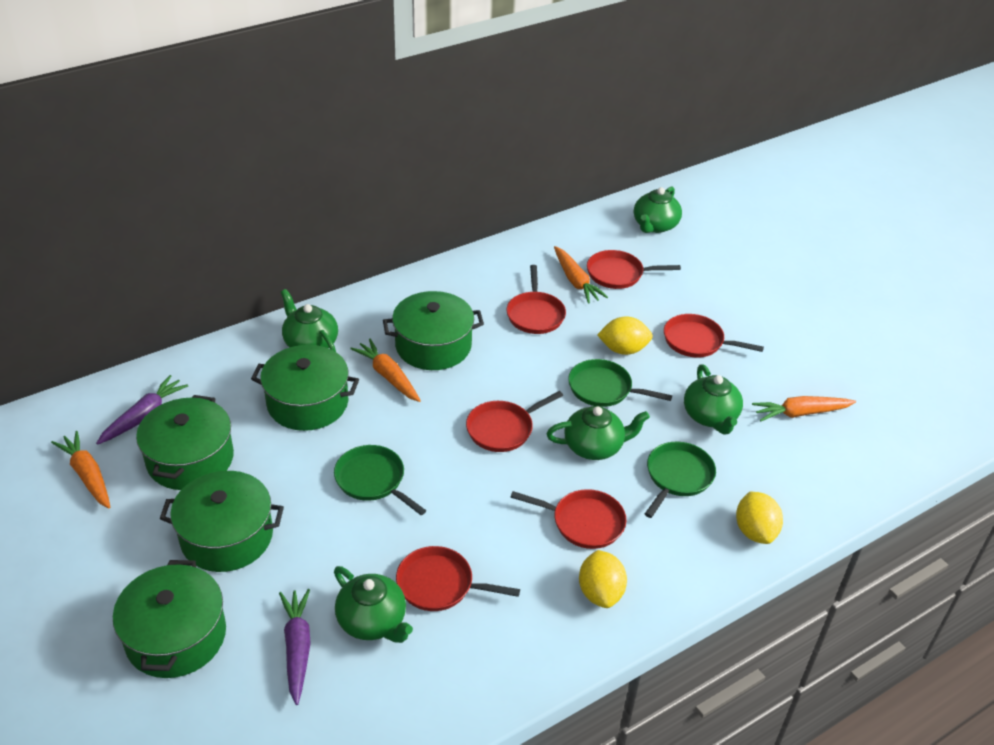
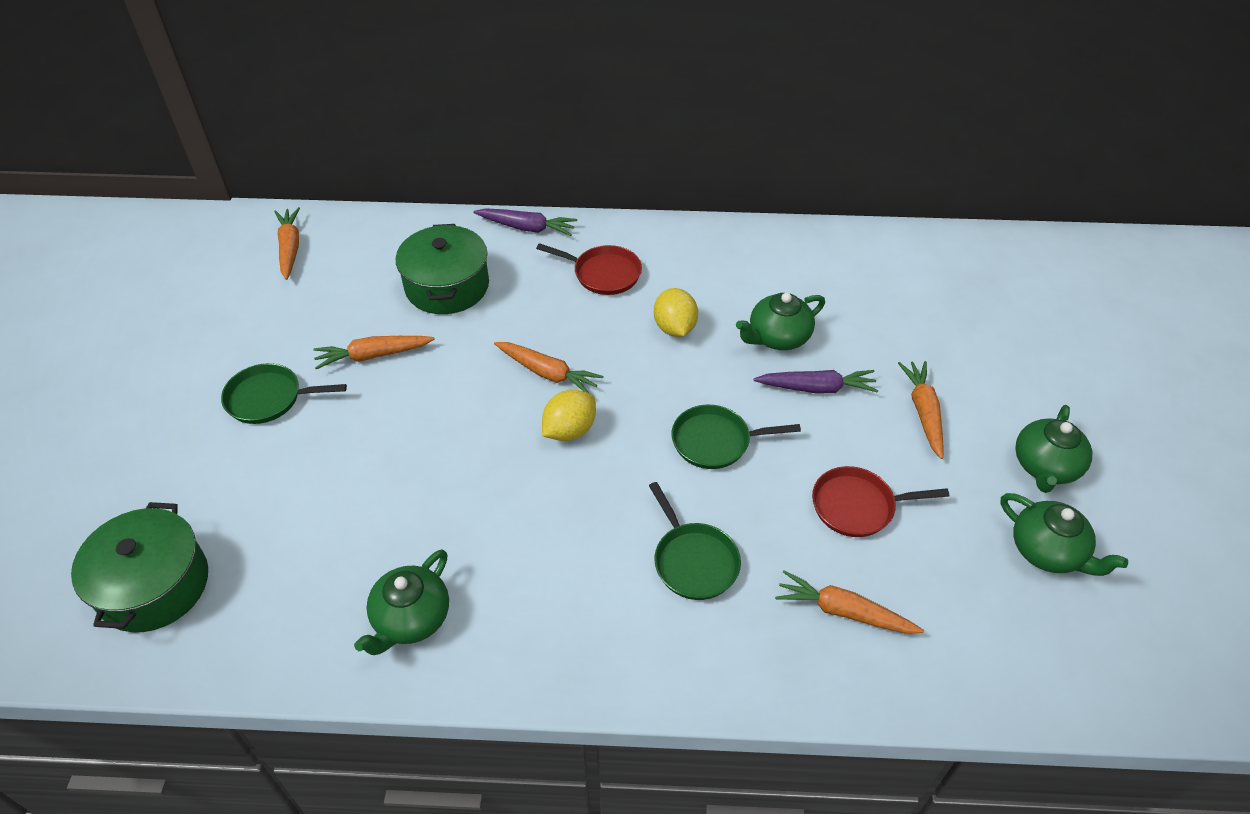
green pot: [113,560,226,678] [136,395,234,490] [160,471,284,572] [251,345,359,431] [383,291,484,370] = 5 -> [71,502,208,632] [396,224,489,314] = 2
green teapot: [281,289,338,352] [334,566,413,643] [546,406,650,460] [634,186,682,233] [684,364,743,434] = 5 -> [354,550,449,655] [736,293,825,350] [1001,493,1128,576] [1015,405,1092,493] = 4
orange carrot: [51,431,110,508] [350,339,421,402] [554,246,608,304] [752,396,856,421] = 4 -> [274,207,300,280] [314,336,435,369] [494,342,604,393] [775,570,924,634] [898,361,944,459] = 5
red pan: [396,546,520,611] [466,391,563,452] [506,265,566,334] [510,489,626,549] [587,250,681,289] [664,314,764,357] = 6 -> [536,243,642,295] [812,466,949,537] = 2
yellow lemon: [579,550,627,608] [597,316,653,355] [736,492,783,544] = 3 -> [542,390,596,441] [654,288,698,337] = 2

